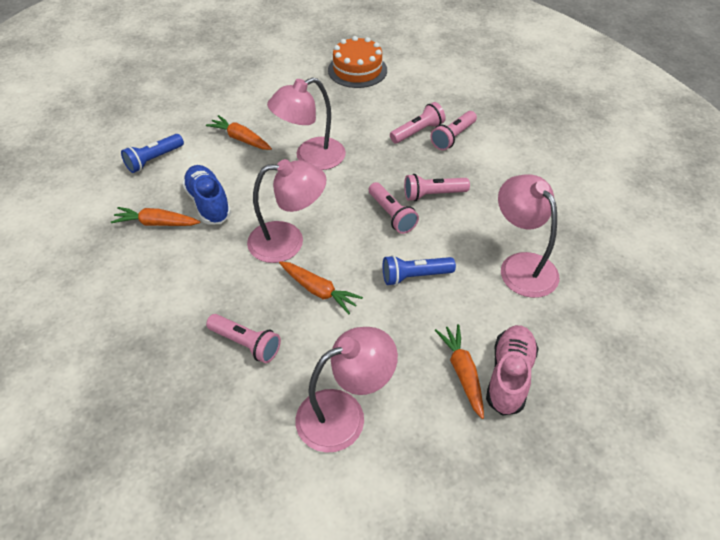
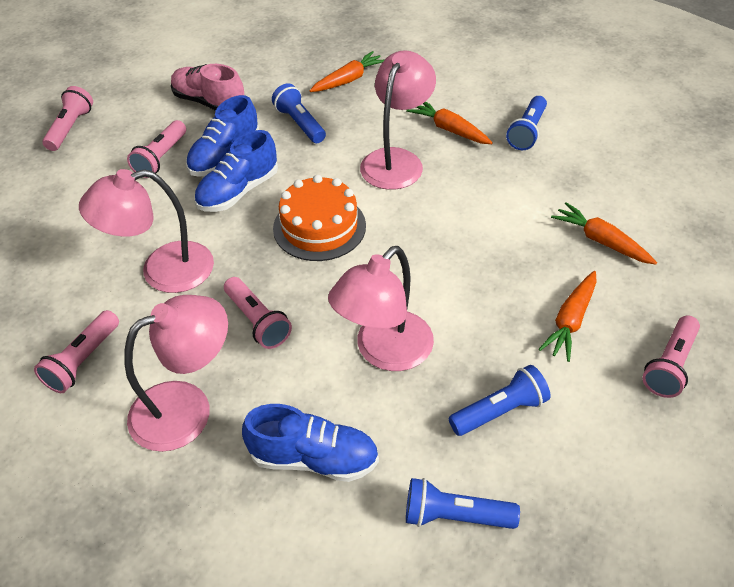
blue flashlight: [121,134,184,173] [383,255,456,286] = 2 -> [272,83,326,143] [406,478,520,529] [449,365,550,436] [506,96,547,150] = 4
blue shoe: [182,165,231,224] = 1 -> [186,95,259,177] [194,130,278,212] [242,404,379,482] = 3

